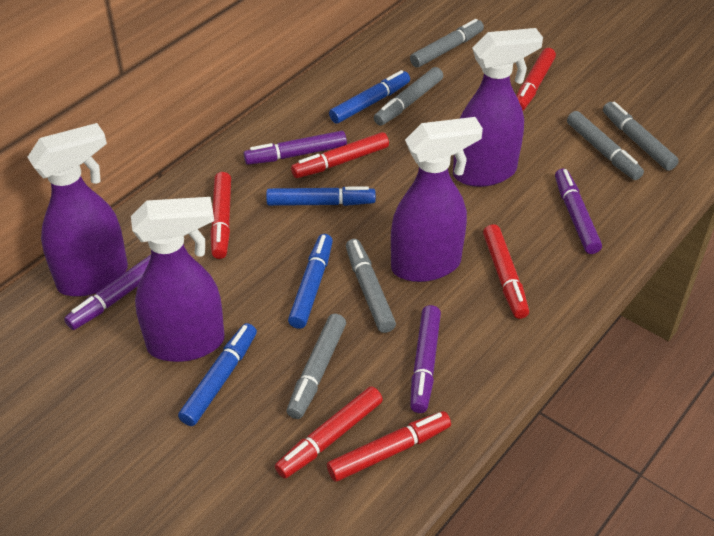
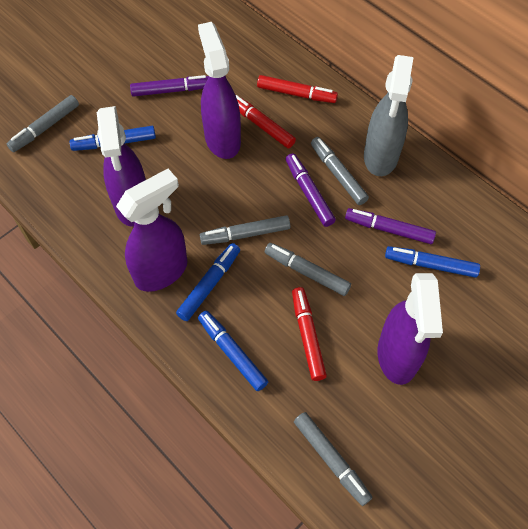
grey marker: [287,314,346,419] [346,239,396,333] [374,67,443,126] [410,19,484,68] [567,111,644,180] [603,101,679,171] = 6 -> [7,95,79,152] [200,215,290,245] [265,243,351,296] [294,412,373,506] [311,137,369,205] = 5
grey spray bottle: none = 0 -> [364,55,413,176] = 1
purple marker: [64,255,151,330] [244,131,347,165] [410,305,441,413] [555,168,602,254] = 4 -> [130,75,209,97] [286,153,336,227] [345,208,436,244] = 3
red marker: [210,172,231,259] [275,386,383,479] [291,132,389,178] [327,411,451,482] [483,224,529,319] [517,48,556,111] = 6 -> [235,94,296,149] [257,75,338,103] [292,287,327,381] = 3

